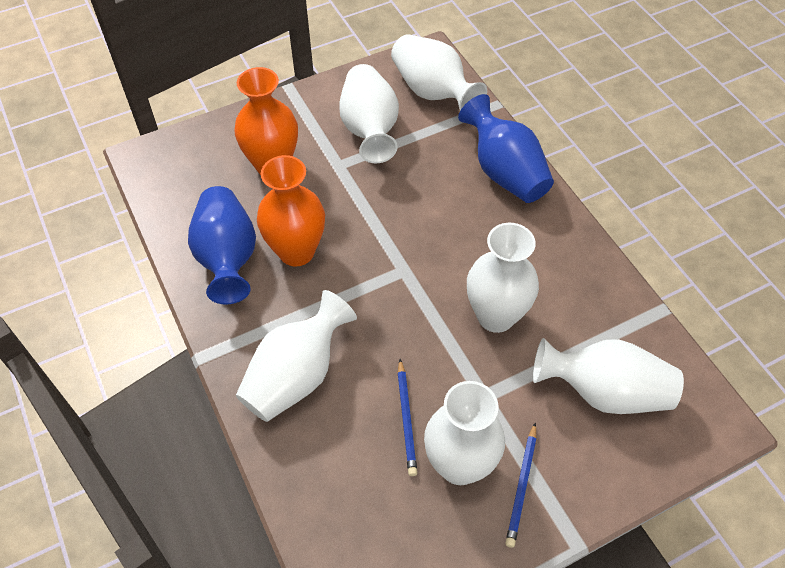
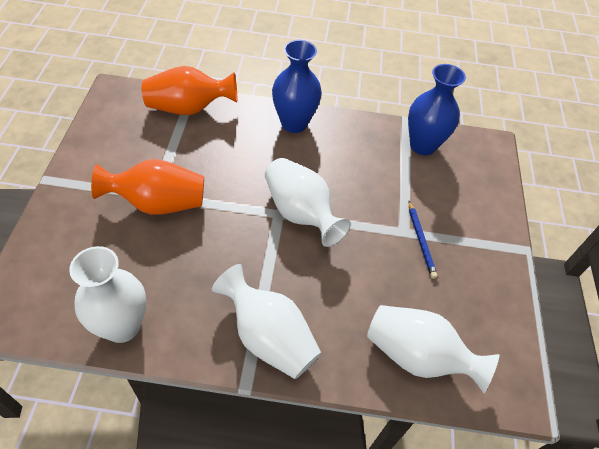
blue pencil: [397,359,417,476] [505,423,536,548] = 2 -> [409,201,438,279] = 1
white vase: [236,290,357,422] [339,64,399,163] [391,34,487,110] [424,381,505,485] [467,223,539,333] [533,338,684,414] = 6 -> [69,246,146,343] [212,264,321,379] [265,158,351,247] [367,305,500,393] = 4

